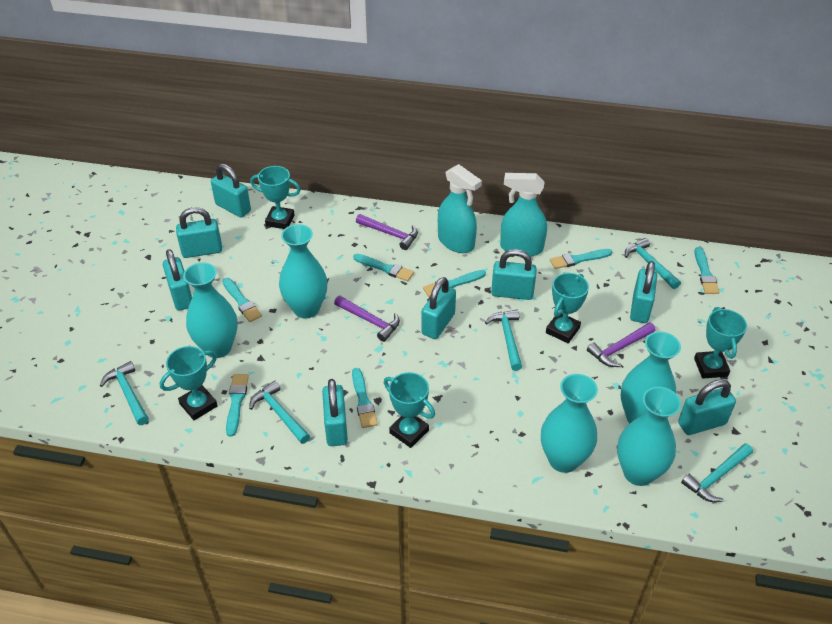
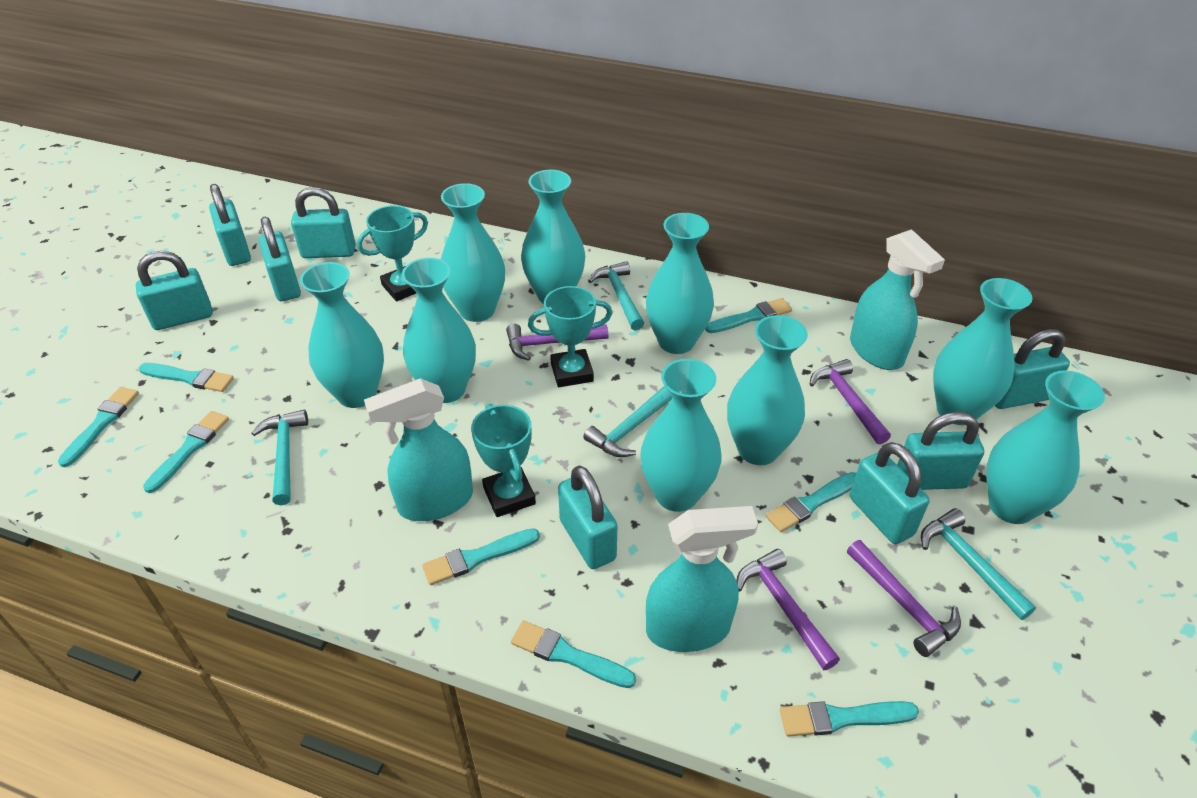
purple hammer: [334,296,400,342] [356,214,418,250] [587,322,655,367] = 3 -> [506,324,608,361] [737,549,840,670] [810,359,891,445] [847,540,961,657] = 4
turquoise brush: [222,278,262,322] [226,374,249,437] [352,368,378,428] [353,254,414,281] [423,270,486,297] [550,249,613,269] [694,247,719,294] = 7 -> [58,387,139,467] [139,363,234,392] [143,411,229,493] [422,528,540,585] [511,620,636,688] [705,298,792,333] [766,472,856,532] [780,701,919,737] = 8
turquoise hammer: [100,361,149,425] [249,381,310,444] [485,310,522,371] [625,238,681,289] [681,443,753,502] = 5 -> [251,410,308,505] [583,386,673,457] [588,261,644,330] [921,508,1036,620] = 4
turquoise spray bottle: [438,164,482,253] [500,173,547,257] = 2 -> [364,378,473,521] [646,506,758,652] [850,229,945,370] = 3
turquoise trophy: [160,346,218,420] [250,166,301,229] [384,372,435,448] [546,273,589,343] [694,307,747,379] = 5 -> [357,205,428,301] [471,404,536,517] [528,286,612,387] = 3
turquoise vase: [183,262,238,358] [279,224,327,319] [541,374,598,473] [617,387,681,486] [621,331,681,424] = 5 -> [300,262,384,408] [402,258,476,403] [441,183,505,322] [521,170,585,304] [640,359,722,512] [646,213,714,354] [727,315,808,465] [933,278,1032,425] [986,370,1105,524] = 9

